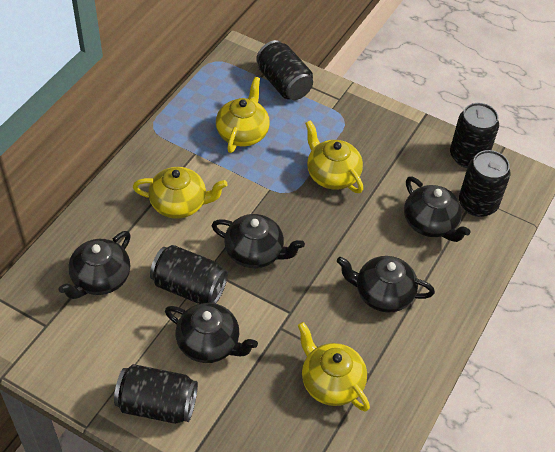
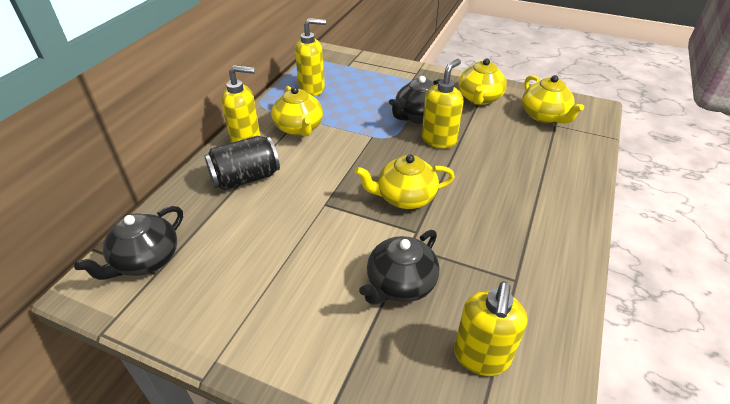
black can: [114,364,198,424] [150,245,228,304] [256,40,313,100] [450,103,499,168] [459,150,511,217] = 5 -> [204,136,280,190] = 1
black teapot: [59,231,131,299] [165,303,258,363] [211,214,305,268] [337,256,435,313] [404,177,470,242] = 5 -> [74,206,183,280] [359,230,439,305] [389,76,441,124] = 3
yellow soap dispenser: none = 0 -> [221,65,261,143] [295,18,326,96] [422,59,463,149] [454,282,527,376] = 4

